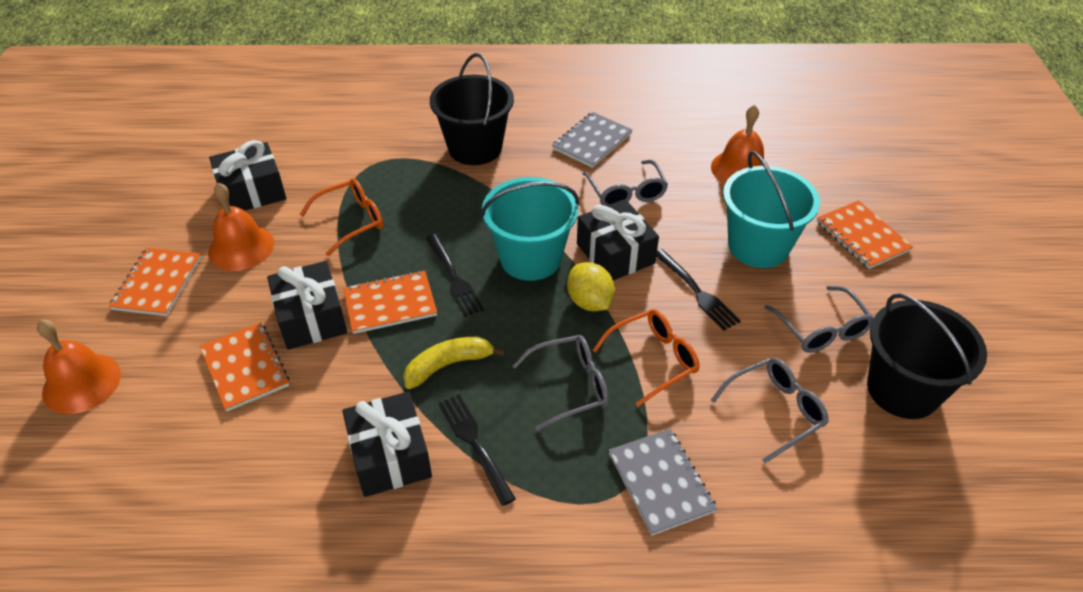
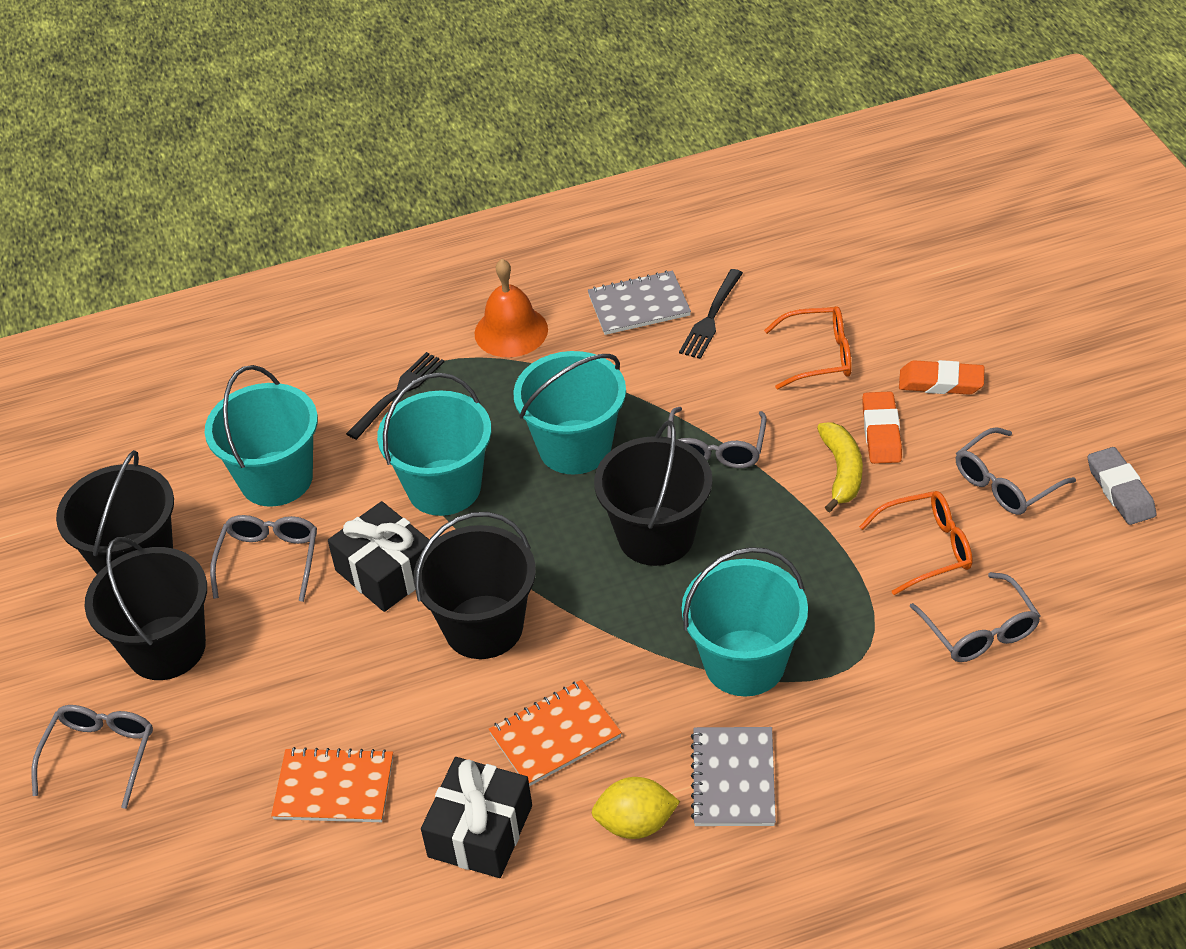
black bucket: [430,53,514,165] [867,293,987,419] = 2 -> [56,450,174,574] [85,537,207,680] [413,512,536,659] [594,420,712,566] = 4
black fork: [425,234,484,317] [438,394,516,506] [656,249,741,331] = 3 -> [346,352,444,440] [679,269,743,359] = 2
black gift: [209,140,286,211] [267,261,347,350] [342,392,432,497] [577,199,659,280] = 4 -> [328,501,429,612] [421,757,532,878] = 2
grey eraser: none = 0 -> [1088,447,1156,525] = 1
grey glasses: [512,335,609,431] [583,160,668,206] [711,358,829,463] [764,286,874,353] = 4 -> [31,705,153,809] [210,515,317,602] [667,407,767,468] [910,572,1040,662] [956,427,1076,515] = 5
orange bell: [37,320,121,414] [208,183,274,271] [711,105,768,184] = 3 -> [474,259,548,357] = 1
orange eraser: none = 0 -> [862,391,902,464] [899,360,985,395] = 2
orange notebook: [109,248,201,316] [200,322,289,412] [343,270,437,334] [816,200,913,269] = 4 -> [271,747,393,822] [489,680,622,786] = 2
turquoise bucket: [480,177,579,281] [723,151,820,268] = 2 -> [205,365,318,507] [377,372,491,516] [513,351,626,474] [682,547,808,696] = 4

